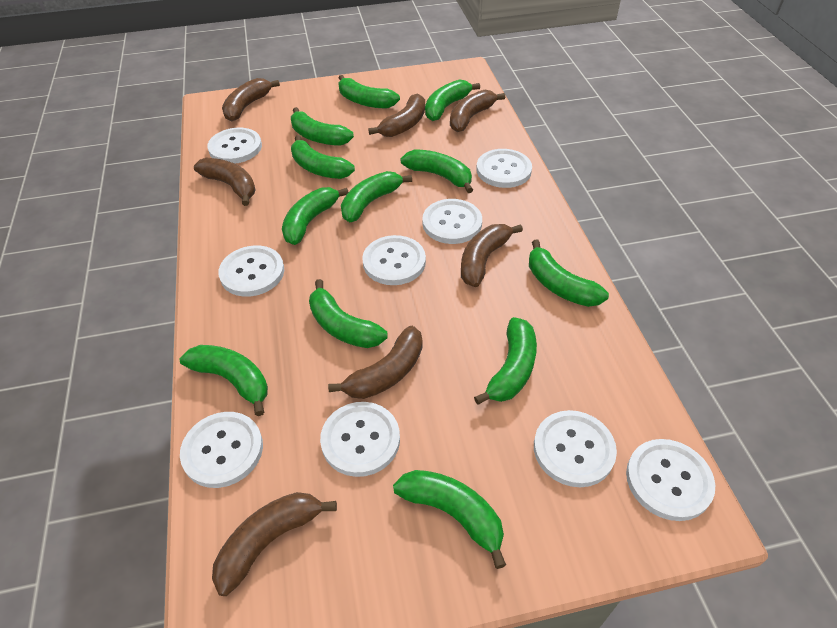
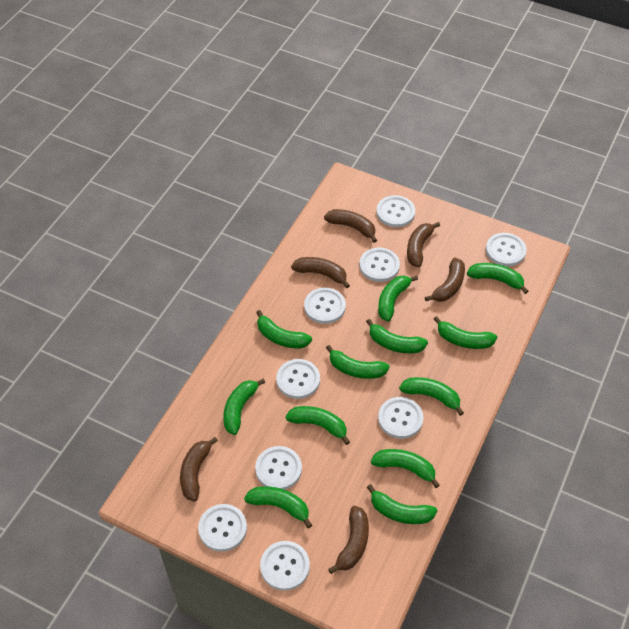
brown banana: [194,158,256,206] [212,492,337,596] [222,78,280,121] [328,326,423,399] [368,93,425,137] [450,90,505,132] [461,224,523,287] = 7 -> [180,437,218,501] [291,257,350,288] [324,209,377,243] [328,506,369,574] [407,222,440,267] [425,258,465,302] = 6

